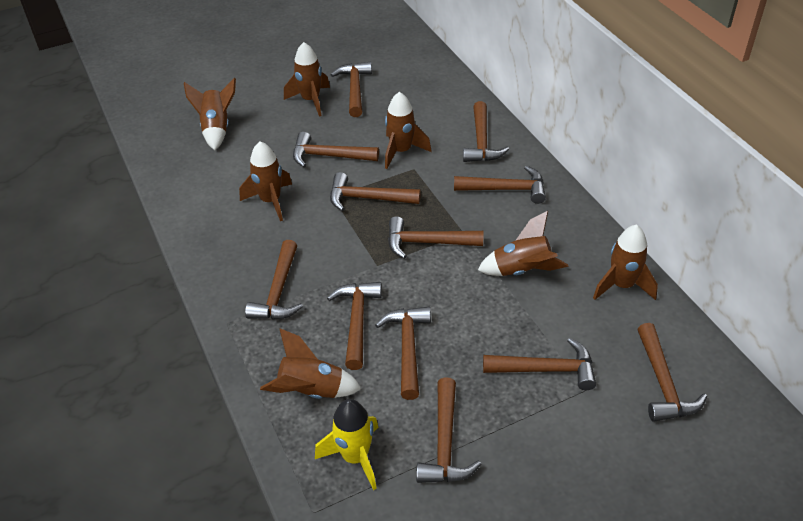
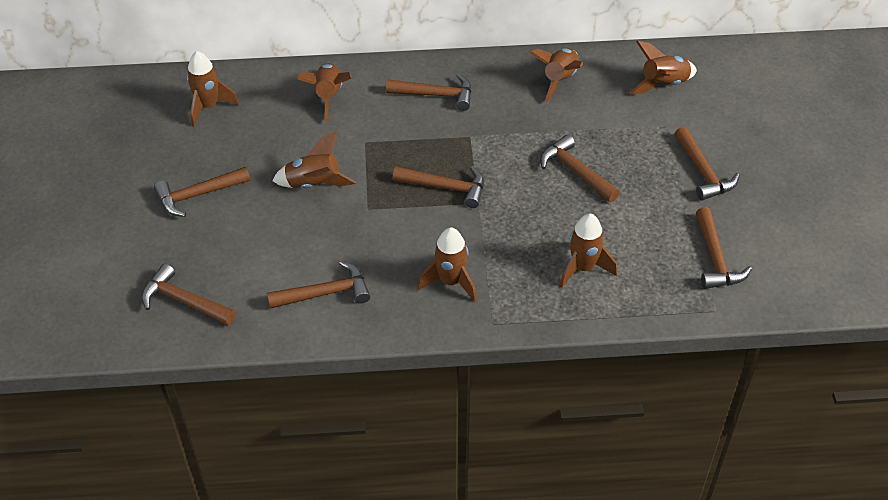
brown hammer: [245,240,303,320] [293,132,379,167] [327,282,382,370] [330,172,421,211] [331,62,372,117] [375,307,431,400] [388,216,483,259] [416,378,481,483] [454,166,546,204] [463,101,509,162] [483,338,596,390] [638,323,707,422] = 12 -> [142,263,236,325] [154,167,250,217] [267,261,370,309] [386,73,472,111] [393,166,484,208] [540,134,620,202] [674,127,739,201] [696,207,752,289] = 8
yellow rocket: [315,399,379,490] = 1 -> none = 0

